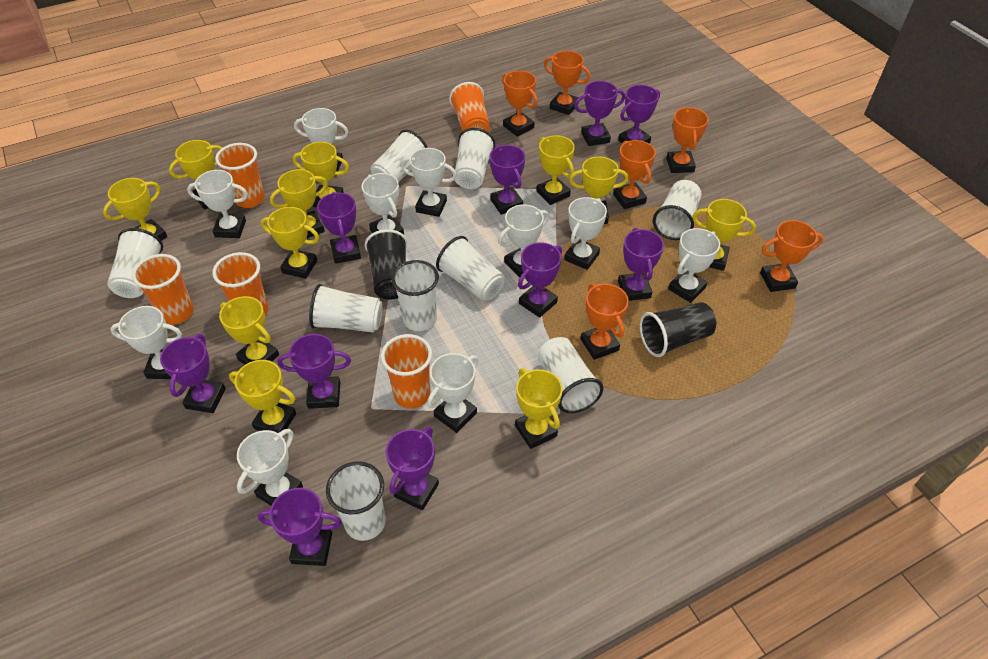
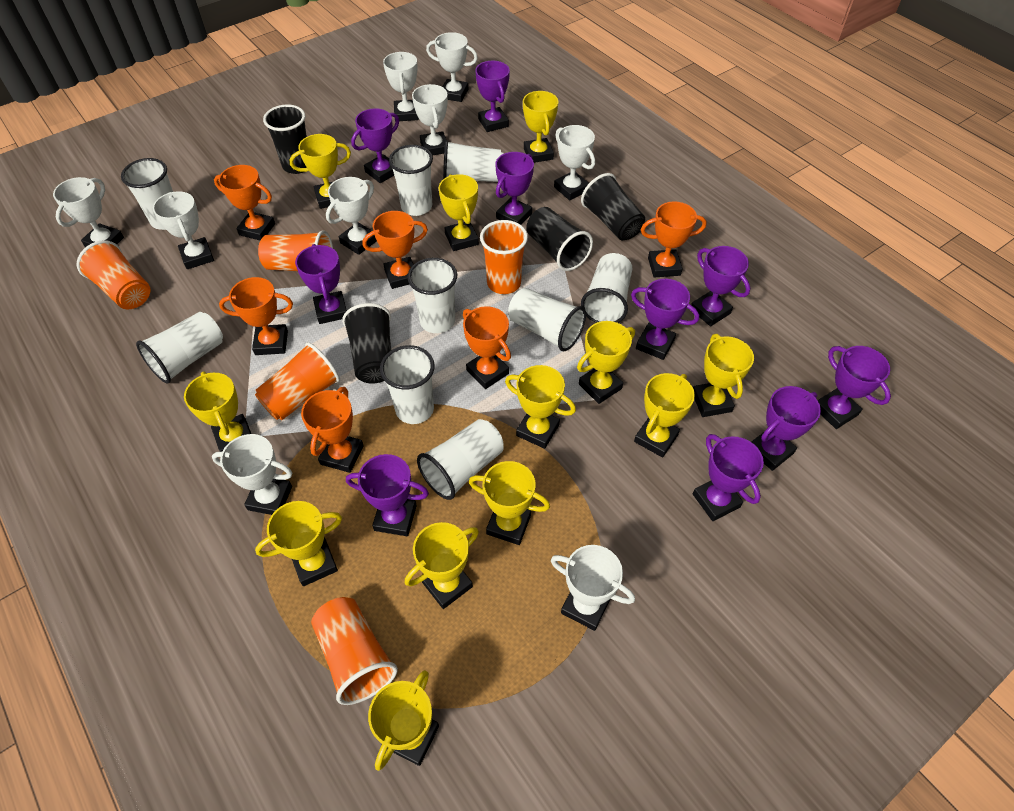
black cup: [365,229,407,300] [640,302,716,357] = 2 -> [263,105,307,174] [342,303,391,384] [526,207,593,271] [581,173,645,240] = 4
white trophy: [110,306,182,379] [187,170,248,238] [237,429,303,506] [294,108,348,172] [361,173,404,235] [401,148,457,217] [427,353,478,433] [498,204,549,277] [564,197,607,270] [668,228,720,303] = 10 -> [53,177,124,247] [153,191,214,269] [212,434,292,515] [326,177,377,255] [383,52,419,121] [412,84,448,156] [426,32,478,102] [551,545,635,631] [554,125,595,200] = 9
yellow trophy: [103,178,167,241] [169,140,223,210] [219,296,279,365] [229,360,296,433] [261,207,319,279] [270,169,328,238] [293,142,349,207] [515,368,563,449] [537,135,575,205] [569,156,629,224] [692,199,756,271] = 11 -> [184,372,251,452] [255,501,342,586] [289,134,351,209] [368,670,439,771] [405,522,479,609] [439,174,479,251] [469,461,550,545] [505,365,576,449] [523,91,558,163] [577,321,635,404] [634,373,695,458] [693,334,754,417] = 12

